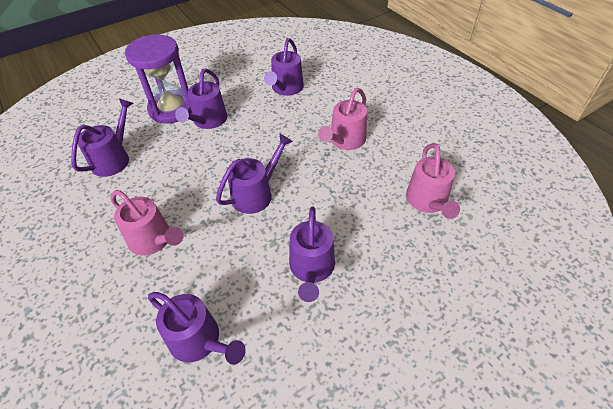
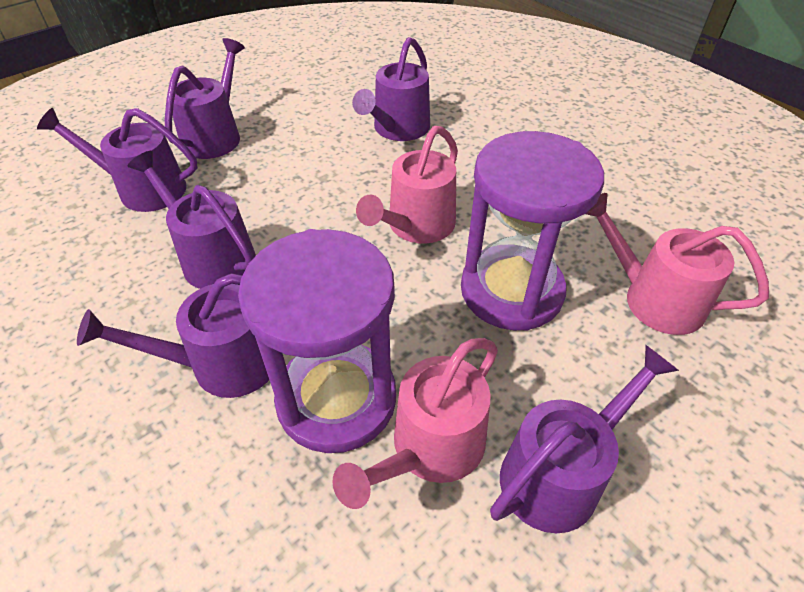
purple hourglass: [125,35,192,124] = 1 -> [238,229,396,453] [461,131,604,331] = 2

